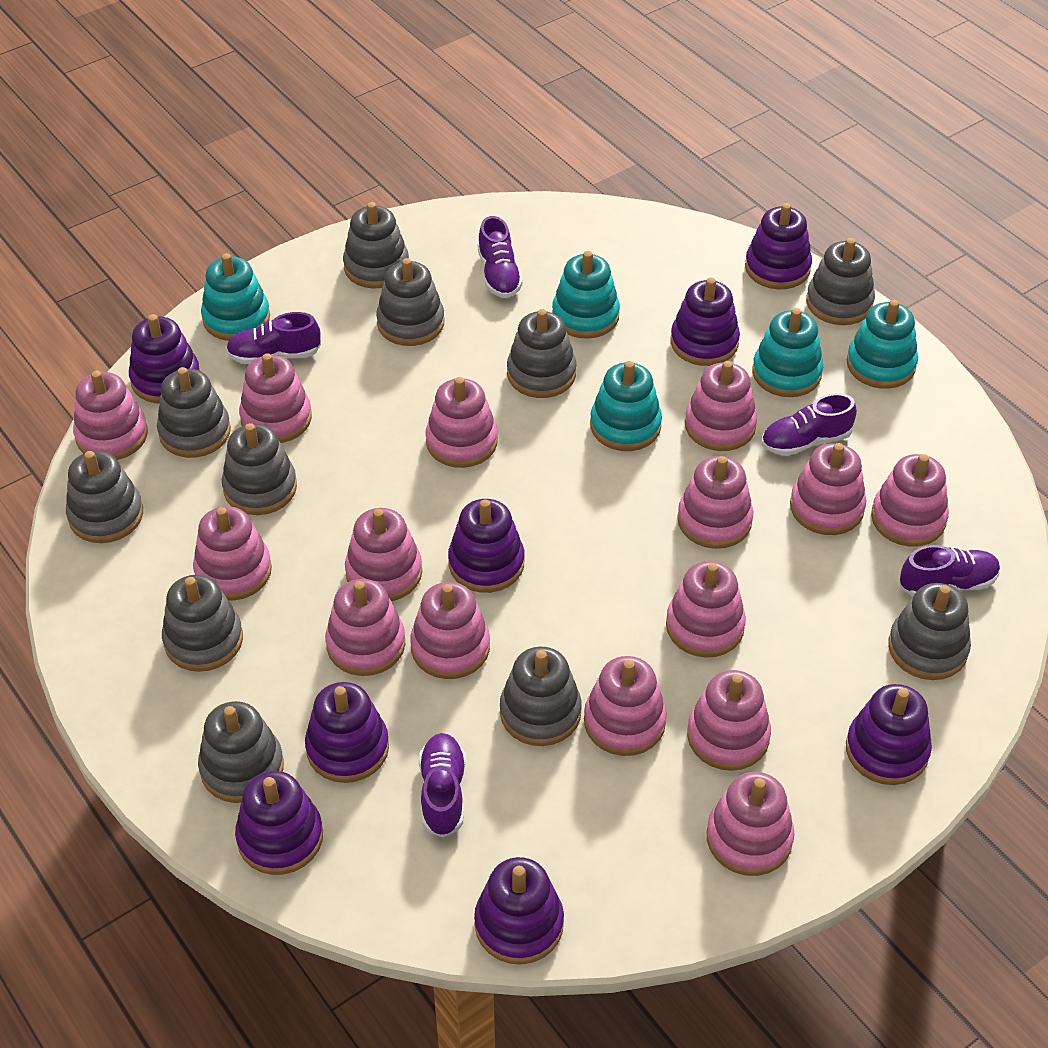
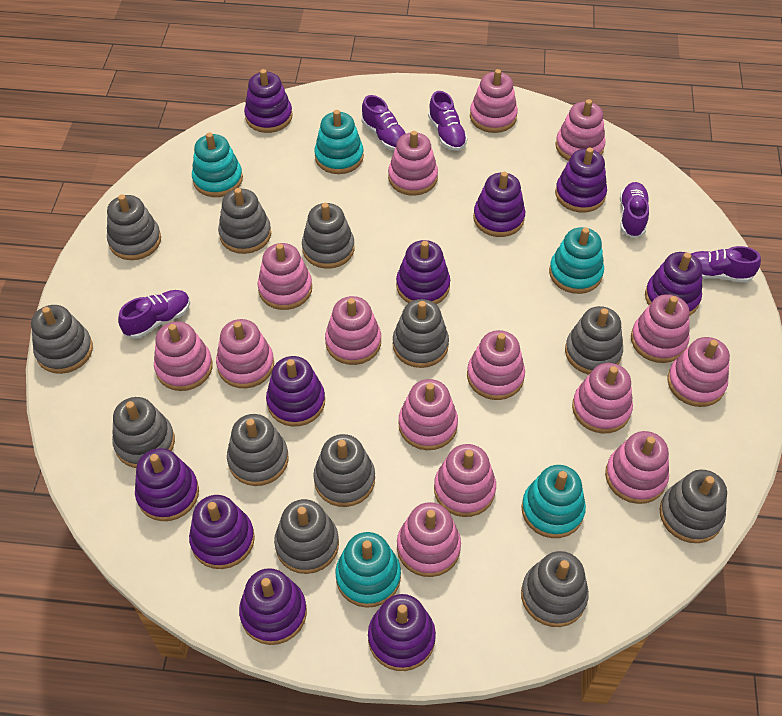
grey stacking toy: [66,451,143,543] [157,367,231,458] [162,575,243,672] [198,701,284,803] [222,423,297,515] [343,202,409,288] [376,258,445,346] [500,647,582,746] [507,309,576,398] [806,238,875,325] [888,583,971,680] = 11 -> [31,305,93,374] [107,194,161,260] [112,397,175,468] [218,188,271,254] [227,414,289,486] [274,499,339,574] [302,203,355,269] [313,434,375,507] [393,299,449,368] [521,551,589,627] [565,306,623,374] [660,470,727,543] = 12
purple stacking toy: [129,314,200,403] [235,771,323,875] [305,682,389,783] [448,499,524,593] [474,857,564,965] [671,278,740,366] [745,203,812,290] [846,684,932,785] = 8 -> [135,448,199,521] [189,495,255,569] [239,568,307,645] [244,69,292,133] [266,356,325,426] [368,594,436,671] [396,240,450,304] [473,172,525,237] [555,147,607,213] [645,252,703,316] = 10

